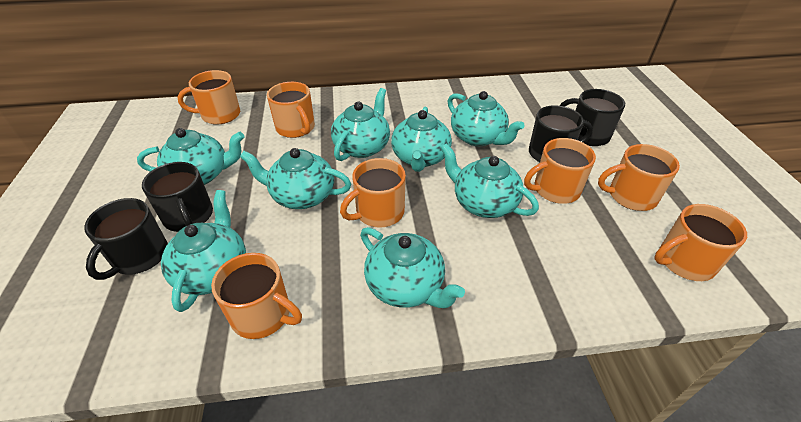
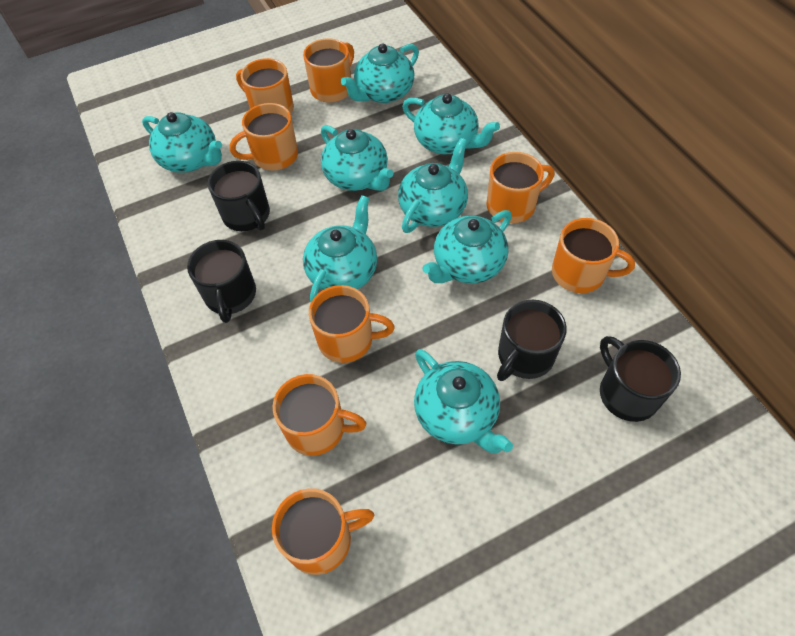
orange mug: [178,70,240,125] [211,253,302,339] [267,82,315,138] [340,158,406,228] [524,138,596,204] [598,144,680,211] [655,204,747,281] = 7 -> [230,103,298,170] [236,58,294,114] [272,488,374,575] [273,374,366,456] [303,38,354,103] [309,285,395,363] [486,152,555,223] [552,218,635,293] = 8

